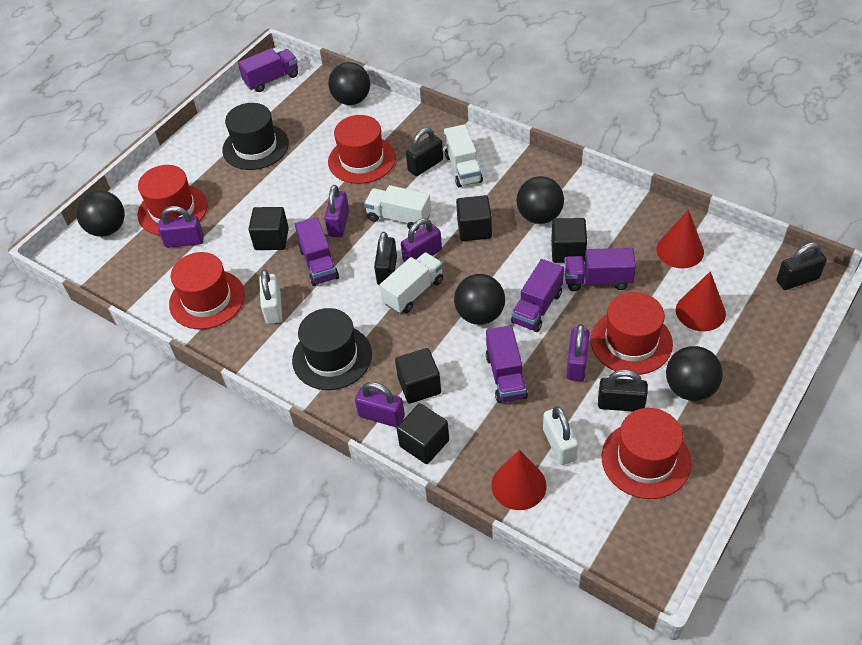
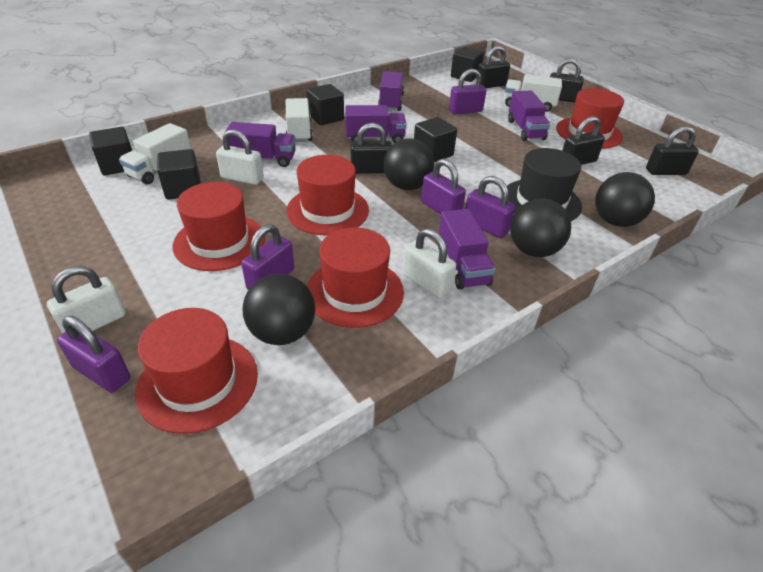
black ball: [76,190,125,237] [328,62,370,105] [454,274,505,325] [516,176,564,224] [666,346,723,401] = 5 -> [243,274,315,345] [383,138,434,190] [510,198,571,257] [595,172,655,227] = 4
black hat: [222,103,289,170] [292,308,372,390] = 2 -> [507,148,582,221] = 1
black padlock: [374,232,397,285] [406,128,443,176] [598,370,648,412] [777,242,827,290] = 4 -> [351,123,392,174] [478,46,510,88] [550,58,584,103] [562,116,605,165] [646,126,699,175] = 5
red cone: [491,450,547,510] [656,209,704,268] [676,271,726,331] = 3 -> none = 0
white padlock: [259,269,282,324] [543,406,578,465] = 2 -> [47,266,126,333] [216,129,264,185] [403,228,456,298] = 3

